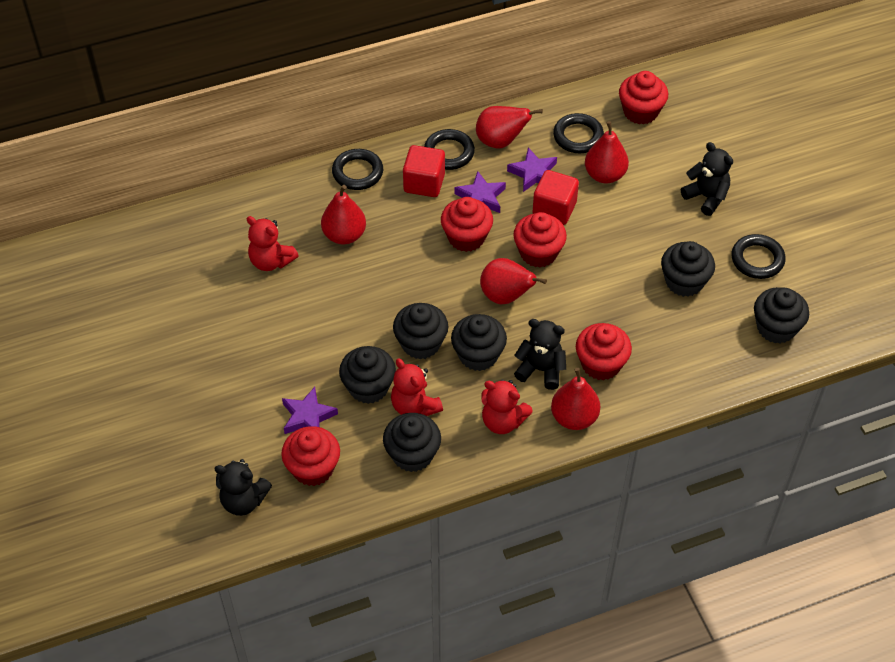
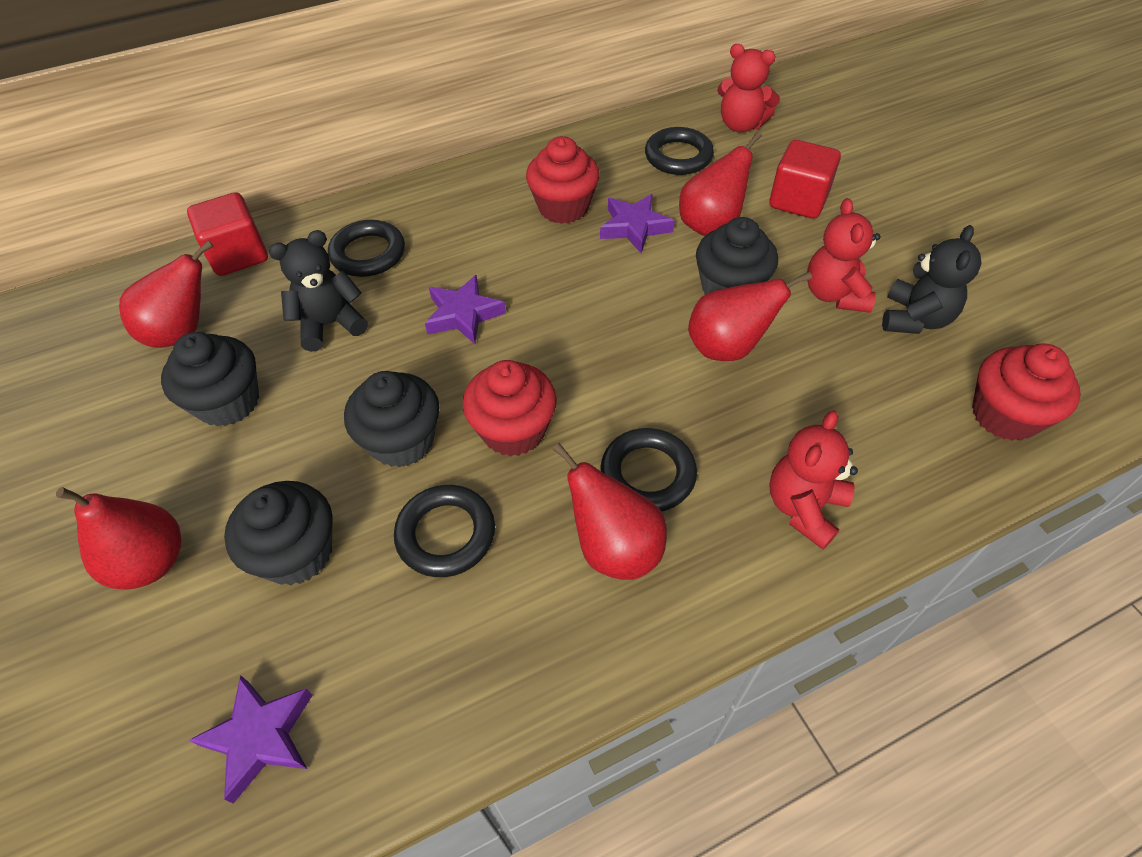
black cupcake: [339,346,396,404] [383,413,441,472] [393,303,448,360] [451,314,507,371] [661,241,715,297] [754,287,809,343] = 6 -> [161,332,259,427] [224,481,333,585] [344,371,440,468] [696,217,778,295] = 4
black teddy bear: [214,459,272,516] [514,319,566,390] [681,142,733,216] = 3 -> [269,230,368,352] [882,225,982,334] = 2
red cupcake: [281,426,340,486] [441,197,493,252] [513,212,567,267] [576,323,632,380] [619,71,668,124] = 5 -> [462,360,557,457] [526,136,600,224] [972,343,1081,441] = 3

